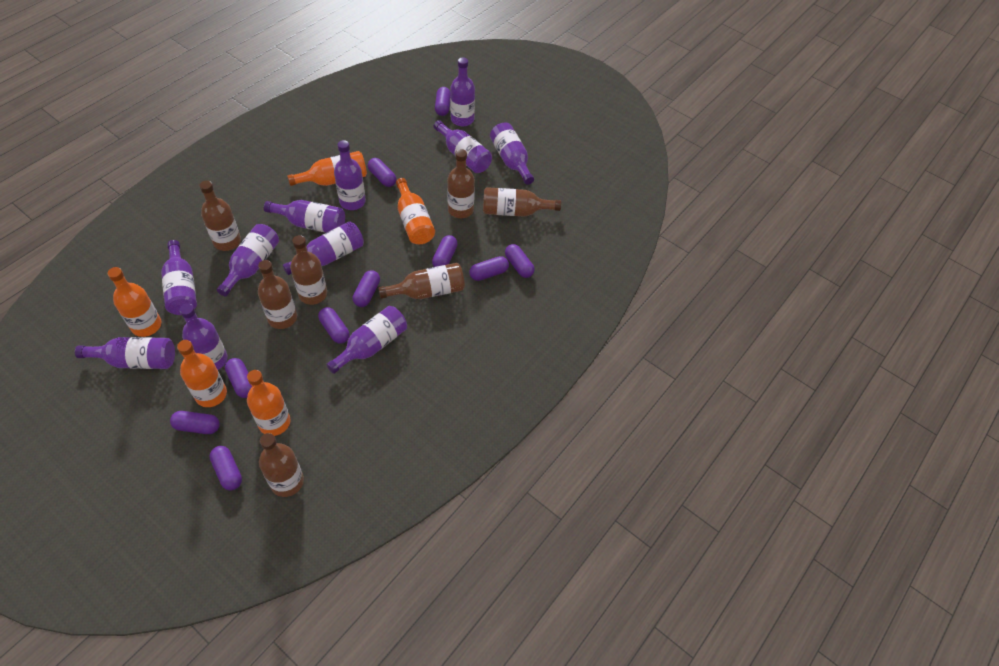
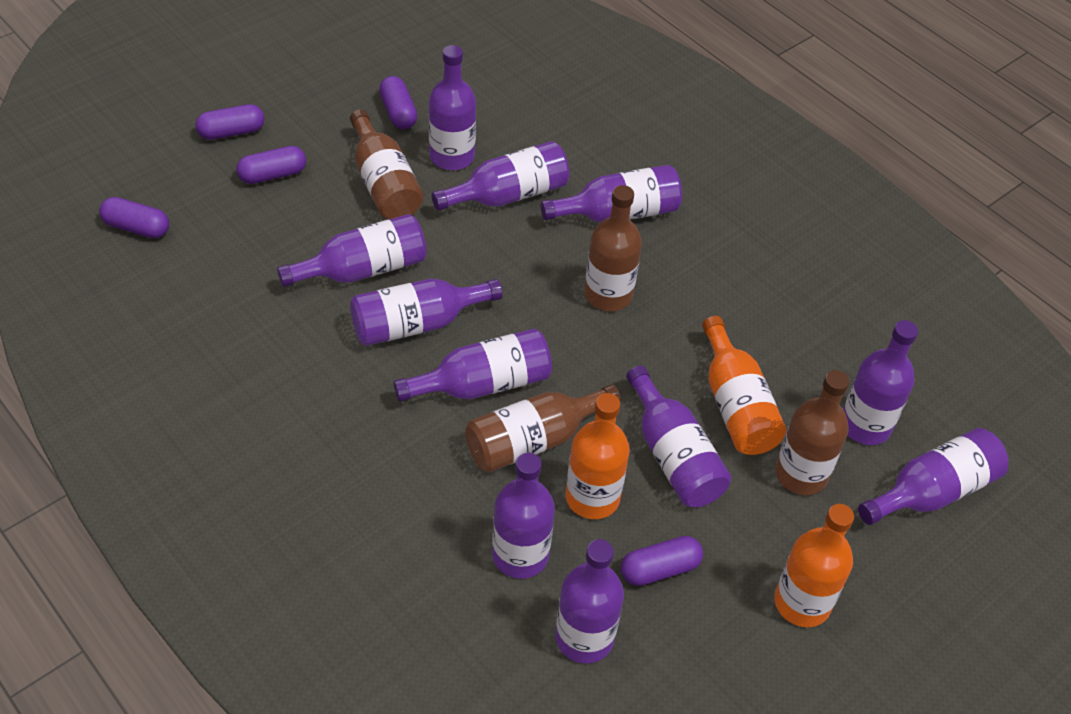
brown bottle: [199,180,241,251] [258,260,297,329] [259,433,304,497] [290,235,327,305] [378,263,465,299] [447,149,475,218] [483,187,561,217] = 7 -> [350,109,423,219] [465,384,621,473] [584,185,642,311] [775,370,849,495] = 4
orange bottle: [108,267,161,337] [177,340,227,407] [247,370,291,436] [287,151,367,186] [396,178,435,244] = 5 -> [566,393,630,519] [702,316,786,455] [774,504,854,627] = 3
purple capsule: [170,411,220,434] [209,446,242,491] [225,358,252,398] [318,307,349,344] [353,270,380,307] [368,158,396,187] [432,235,458,267] [435,87,450,116] [469,256,509,281] [505,244,535,278] = 10 -> [99,197,169,238] [195,104,265,140] [236,146,306,184] [379,76,417,129] [621,536,703,586] = 5

